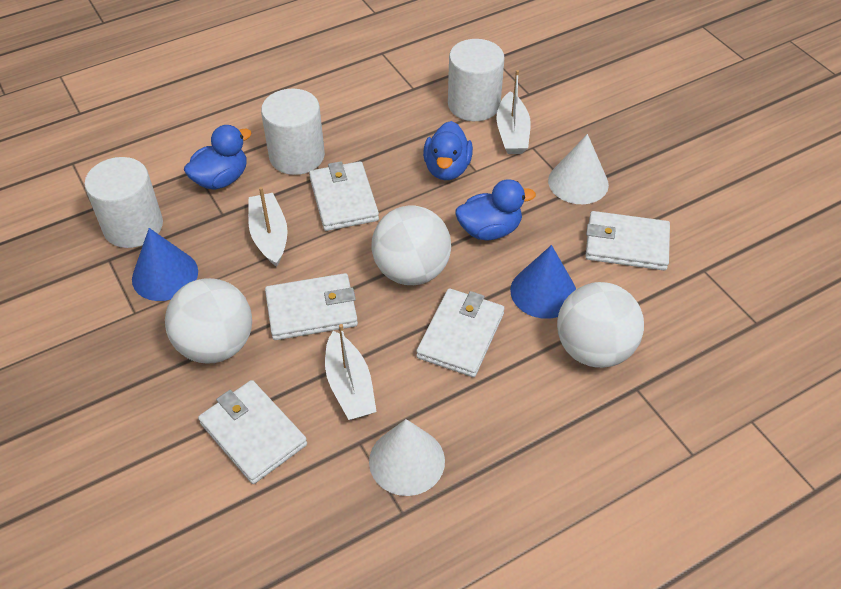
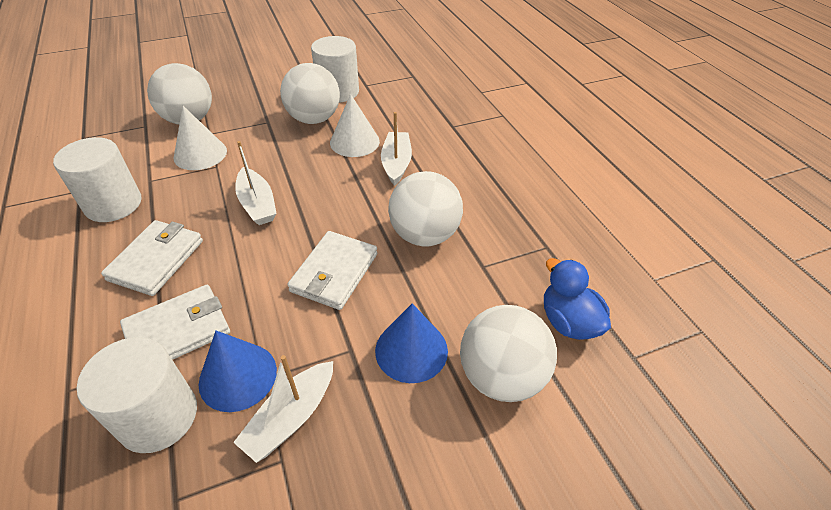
blue duck: [184,125,252,190] [423,121,473,180] [455,179,536,240] = 3 -> [544,258,611,340] = 1
white ball: [165,278,252,364] [372,205,451,285] [557,282,644,368] = 3 -> [147,63,212,125] [280,63,340,124] [388,171,463,246] [460,305,557,402] = 4
white wallet: [198,380,307,484] [265,273,358,340] [309,161,379,231] [416,288,504,377] [585,211,670,270] = 5 -> [101,220,203,296] [120,285,230,360] [287,231,377,310] = 3

